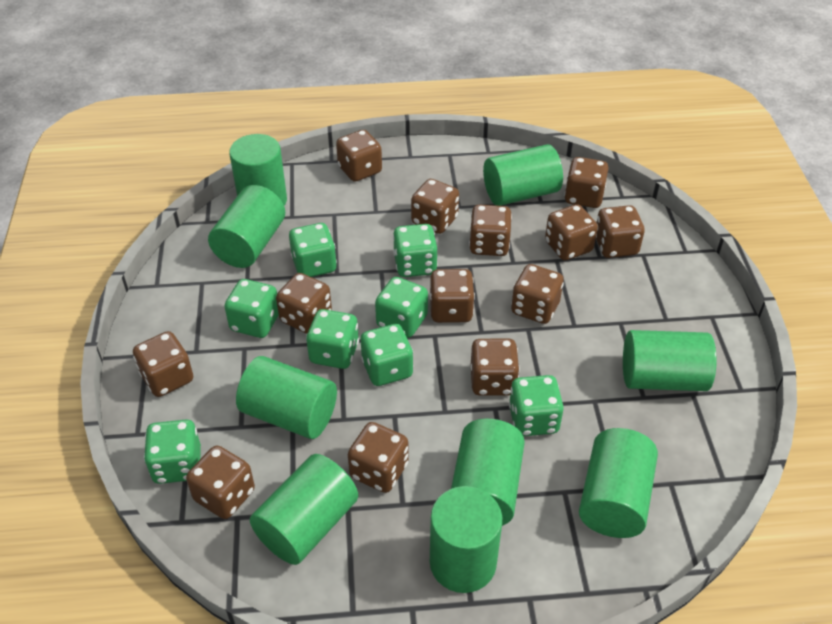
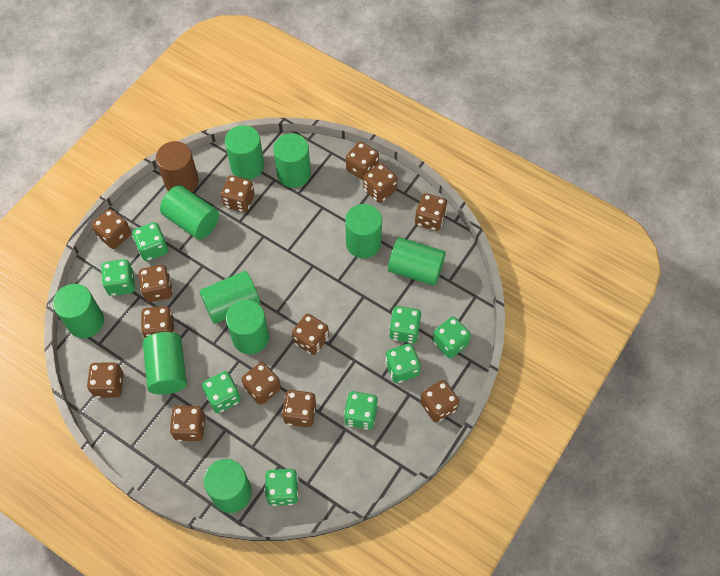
brown cylinder: none = 0 -> [156,141,199,192] = 1
green cylinder: [208,185,285,268] [229,134,287,206] [236,356,337,439] [250,454,358,565] [430,486,502,593] [451,419,525,526] [483,144,563,206] [579,428,658,538] [623,330,717,391] = 9 -> [53,284,104,338] [143,332,187,395] [160,185,219,240] [200,271,260,324] [204,459,252,513] [225,125,264,180] [226,300,269,354] [273,133,311,188] [345,204,382,259] [388,237,446,286] = 10

